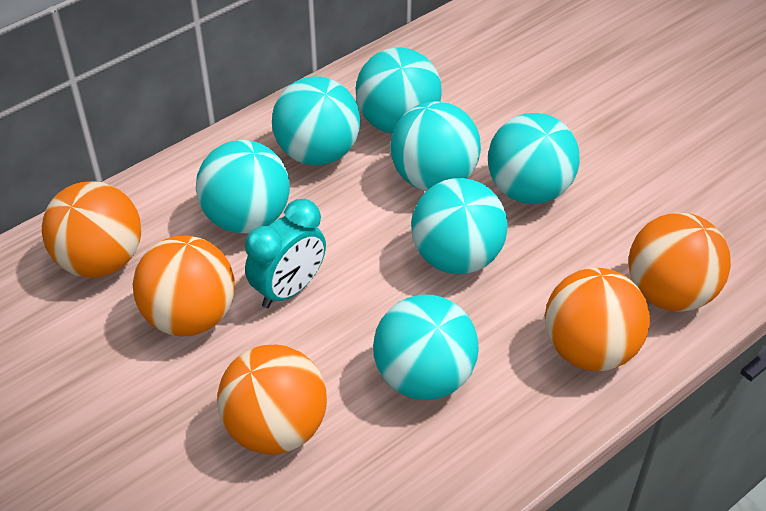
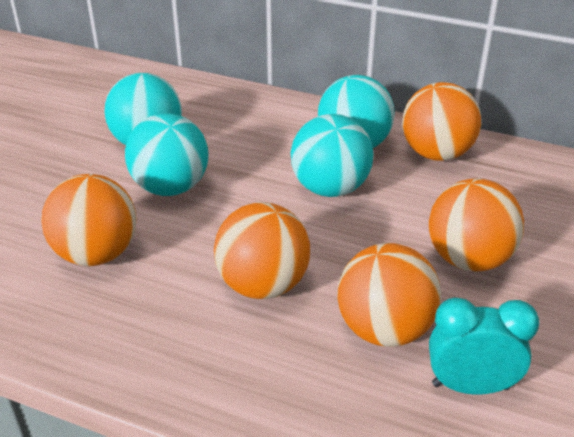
turquoise ball: [196,140,290,233] [272,76,360,165] [356,47,442,134] [373,295,479,400] [390,101,481,191] [411,178,508,274] [488,113,580,204] = 7 -> [105,73,182,145] [125,113,208,196] [291,114,373,197] [318,75,395,148] = 4

